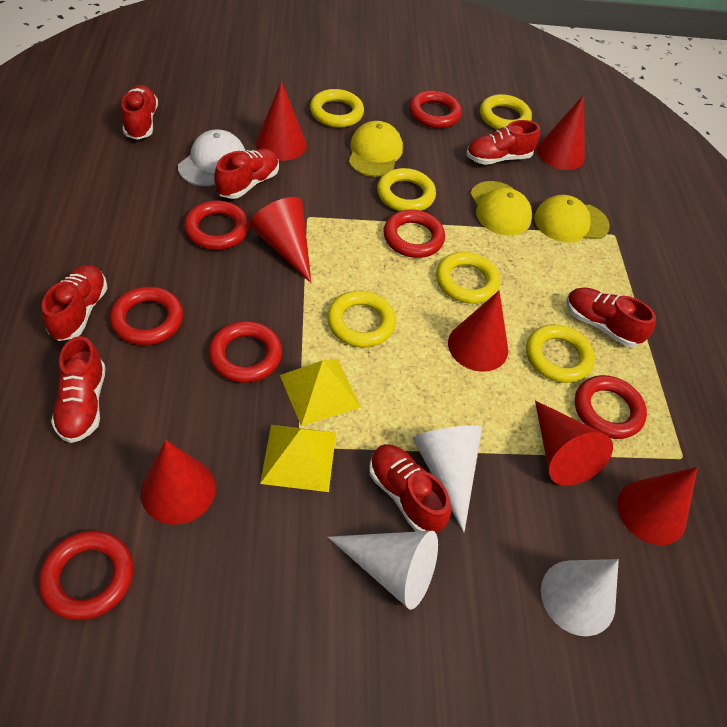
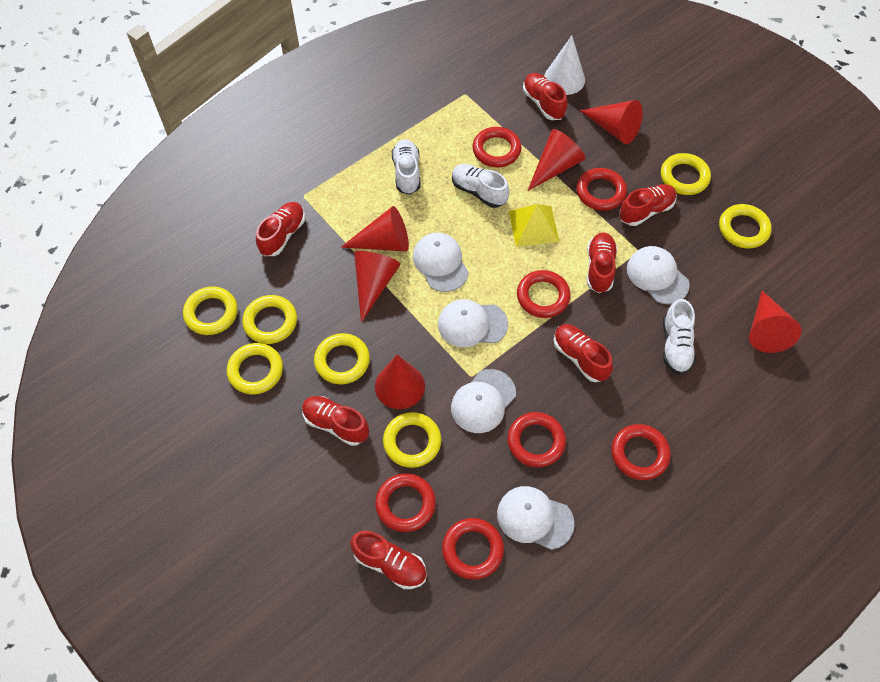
red cone: [141,440,216,525] [250,197,311,283] [256,81,306,161] [448,291,508,372] [535,400,613,486] [537,95,585,170] [617,467,698,545] = 7 -> [341,206,409,252] [354,251,401,322] [375,355,425,409] [527,129,585,191] [580,100,643,144] [749,291,801,353] = 6
white cap: [178,130,245,186] = 1 -> [413,233,469,292] [438,299,508,347] [451,369,516,433] [497,486,575,550] [627,246,690,304] = 5
white cone: [328,531,438,610] [412,425,482,532] [541,559,619,636] = 3 -> [544,35,585,95] = 1
white shoe: none = 0 -> [392,139,421,195] [452,164,509,208] [663,299,696,375] = 3
yellow cap: [349,121,403,177] [470,181,532,236] [534,195,610,243] = 3 -> none = 0
yellow pyramid: [260,425,336,492] [280,359,361,426] = 2 -> [509,204,559,247] = 1
yellow ring: [310,89,364,128] [327,291,396,348] [377,168,436,211] [436,252,500,304] [480,94,532,130] [526,324,595,383] = 6 -> [183,286,238,335] [227,343,283,394] [242,295,297,344] [314,333,370,384] [383,412,441,468] [661,153,711,195] [719,204,772,249] = 7

